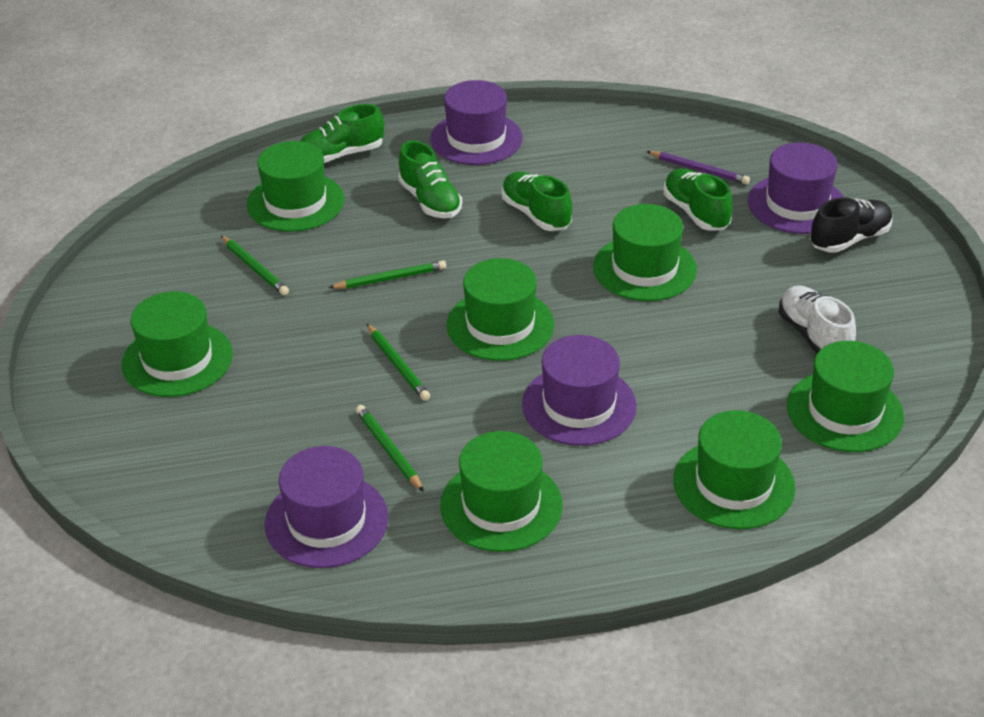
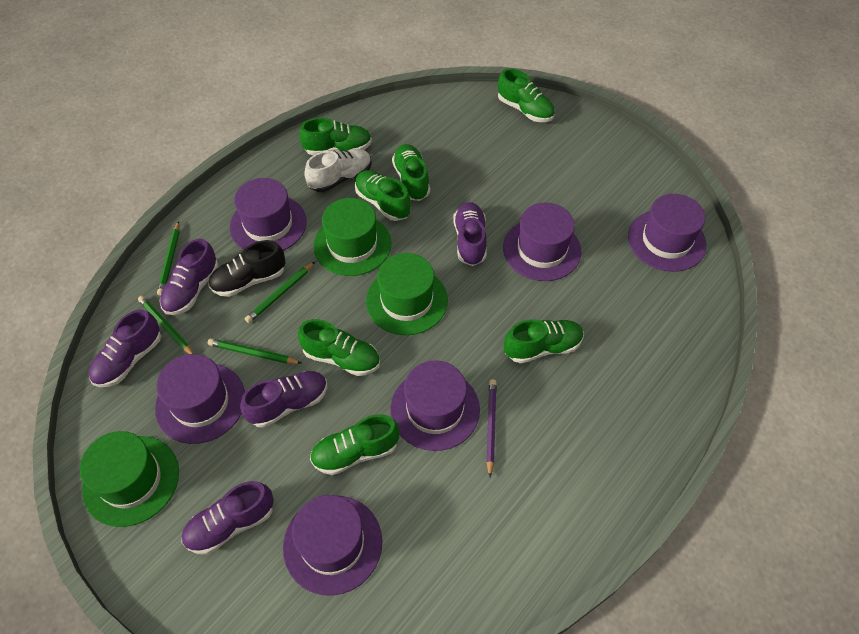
green hat: [122,291,233,397] [247,141,344,232] [440,431,563,552] [447,258,554,361] [593,204,697,301] [673,410,796,529] [787,341,904,452] = 7 -> [80,431,179,527] [313,198,391,276] [366,253,448,335] = 3
green shoe: [300,104,384,163] [398,140,462,218] [502,172,572,231] [663,168,733,231] = 4 -> [298,319,380,376] [299,118,372,156] [310,414,400,475] [355,170,411,221] [392,144,430,201] [498,68,555,122] [504,320,584,364] = 7
purple hat: [265,446,389,568] [430,80,523,165] [522,335,637,446] [748,142,844,234] = 4 -> [155,354,245,444] [230,178,307,251] [283,495,382,596] [390,360,480,451] [503,203,581,281] [628,194,707,272] = 6
purple shoe: none = 0 -> [89,309,161,387] [160,238,218,315] [181,481,274,555] [240,371,327,428] [453,202,487,266] = 5

